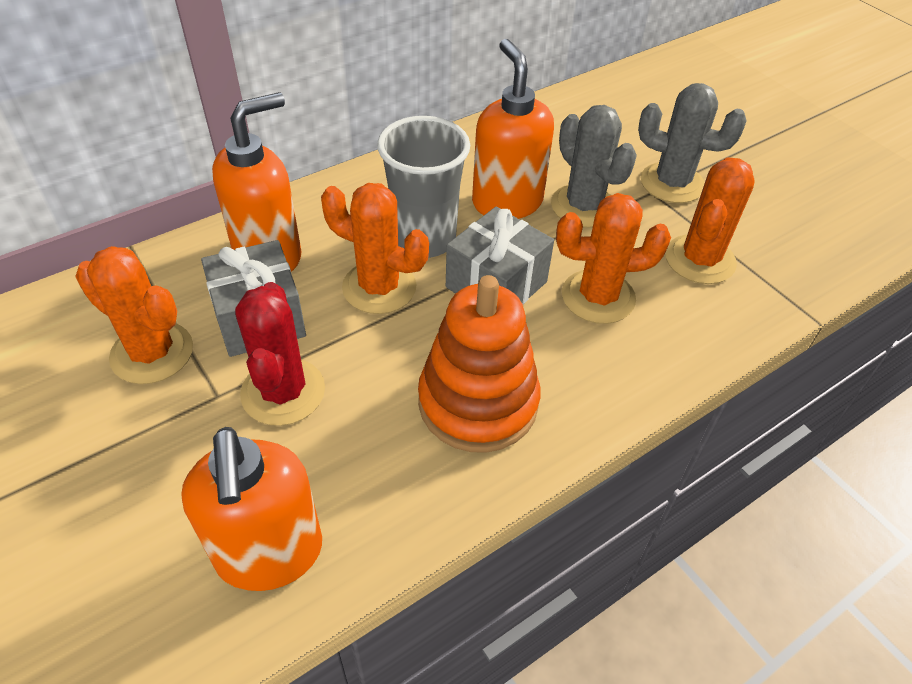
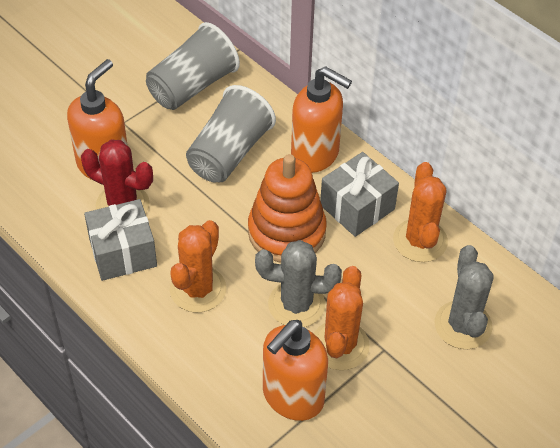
grey cup: [377,116,470,258] = 1 -> [146,22,240,110] [186,85,276,182] = 2
orange cactus: [75,246,193,384] [321,183,429,314] [556,193,671,324] [665,157,755,284] = 4 -> [170,220,226,312] [314,266,370,370] [393,162,448,262] = 3

